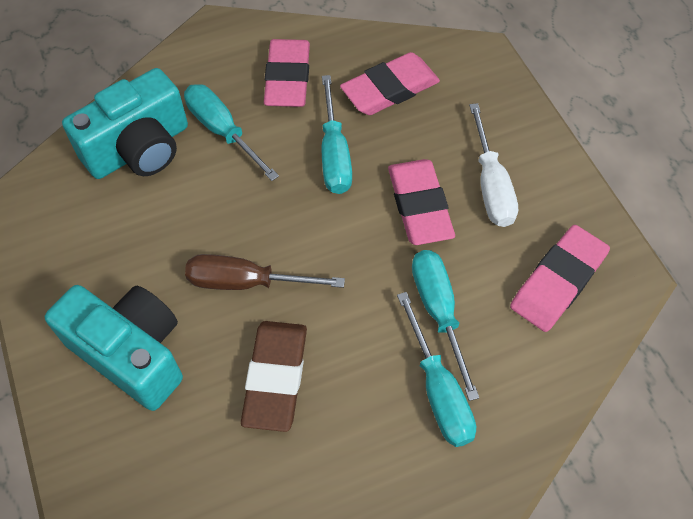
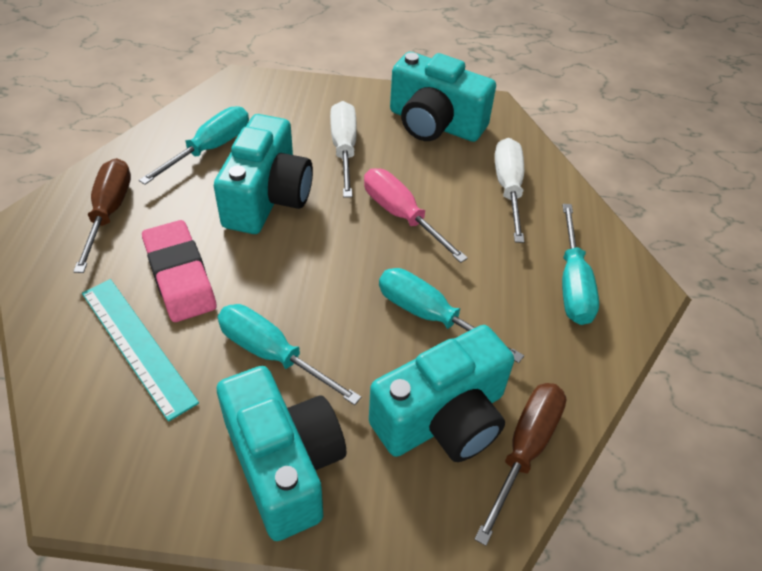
brown eraser: [241,321,307,432] = 1 -> none = 0
brown screwdriver: [185,254,345,290] = 1 -> [73,158,131,273] [475,383,567,546] = 2
pink eraser: [264,39,310,107] [340,52,440,115] [388,159,455,245] [510,225,610,332] = 4 -> [142,220,217,322] = 1
pink screwdriver: none = 0 -> [364,168,468,263] = 1
turquoise camera: [45,285,183,411] [62,68,188,179] = 2 -> [214,114,313,234] [217,366,346,541] [369,325,514,462] [390,52,496,142] = 4
turquoise ruler: none = 0 -> [82,279,199,422] = 1
white screwdriver: [469,103,518,227] = 1 -> [330,101,357,197] [495,138,524,243] = 2

